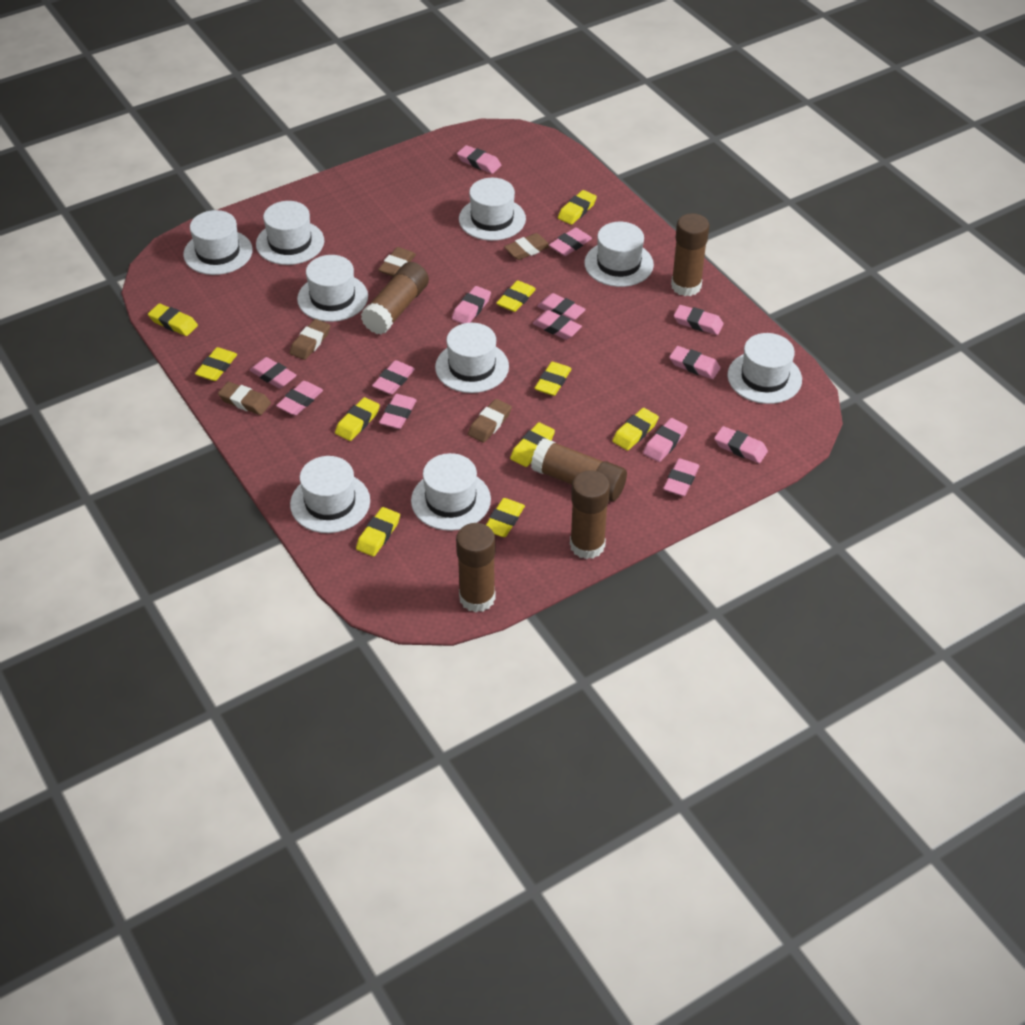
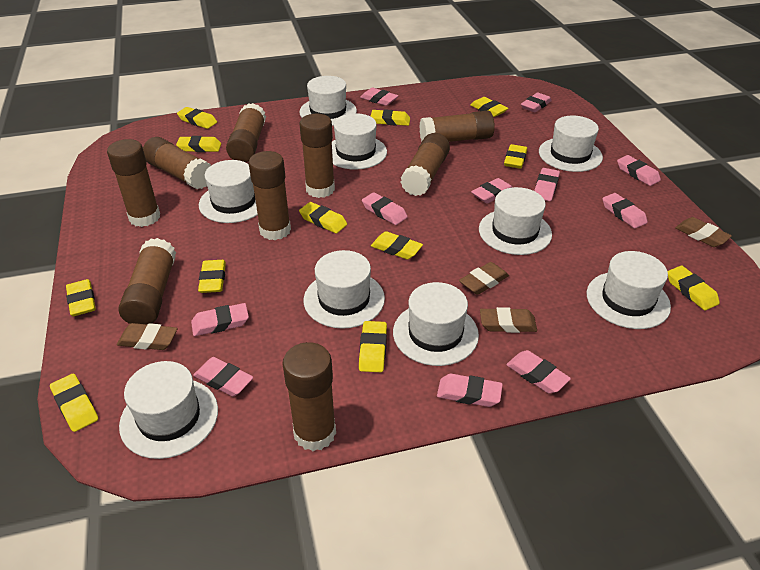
brown eraser: [218,382,271,415] [290,319,330,360] [378,247,416,276] [468,399,512,443] [504,233,550,260] = 5 -> [117,323,177,350] [459,262,509,295] [480,307,537,333] [675,217,732,247] = 4
brown glue stick: [361,262,429,335] [456,523,496,612] [531,438,627,501] [570,470,610,559] [671,213,709,296] = 5 -> [107,139,160,227] [119,238,176,324] [143,137,211,189] [226,103,266,162] [249,151,291,240] [282,342,336,451] [299,114,335,198] [400,133,450,196] [419,111,495,142] = 9
pink eraser: [250,357,297,389] [276,381,323,415] [372,360,415,395] [379,394,417,429] [452,286,491,324] [457,145,501,174] [533,310,582,340] [537,293,586,321] [549,228,592,256] [643,418,687,462] [663,458,700,496] [670,346,721,379] [674,305,724,335] [714,426,768,463] = 14 -> [191,303,249,336] [193,357,253,397] [360,88,398,106] [362,192,408,225] [437,374,503,407] [471,178,513,204] [506,350,571,393] [521,93,552,112] [534,168,560,201] [602,193,648,228] [617,155,661,186] = 11
yellow eraser: [148,304,198,336] [195,347,237,381] [335,397,380,441] [356,507,400,557] [486,498,525,537] [496,280,536,312] [510,422,555,467] [534,362,571,396] [558,190,597,225] [612,408,659,451] = 10 -> [50,374,98,432] [66,279,96,316] [176,136,221,152] [177,107,217,129] [198,260,226,293] [299,202,347,233] [359,321,387,372] [370,109,410,126] [371,231,423,259] [470,97,508,117] [504,144,527,169] [667,266,720,310] = 12

